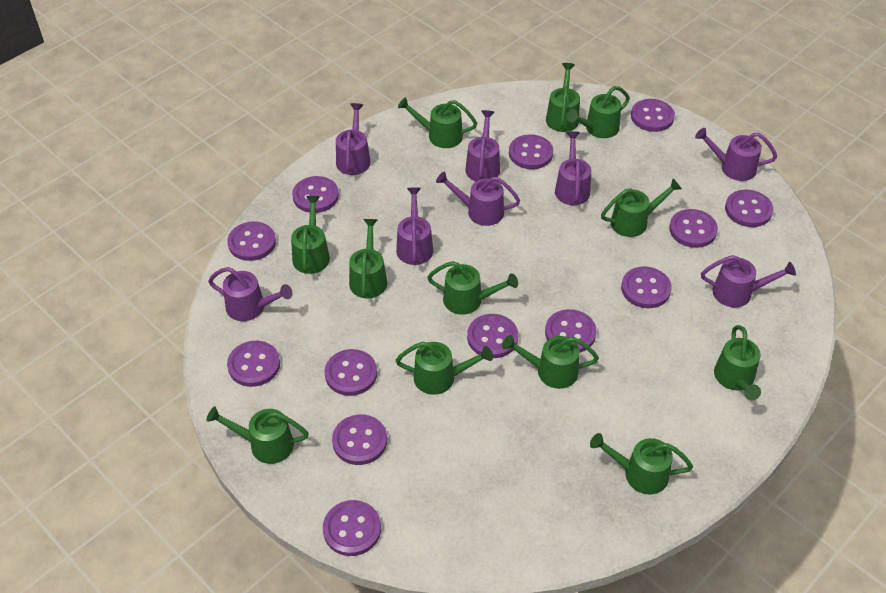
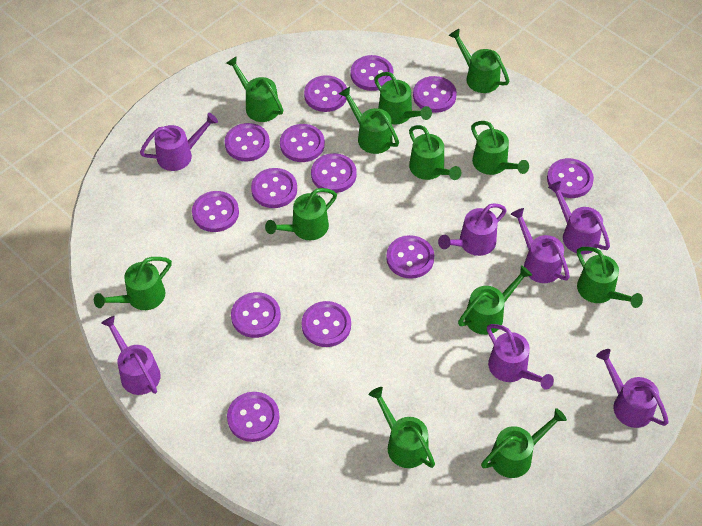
purple watering can: [208,267,293,321] [336,103,371,175] [396,188,433,265] [436,171,520,226] [466,110,500,181] [555,132,591,205] [695,128,777,181] [701,255,796,307] = 8 -> [101,316,161,395] [140,113,218,171] [438,203,507,256] [487,324,554,390] [511,208,570,283] [548,181,610,254] [596,349,669,428] = 7

